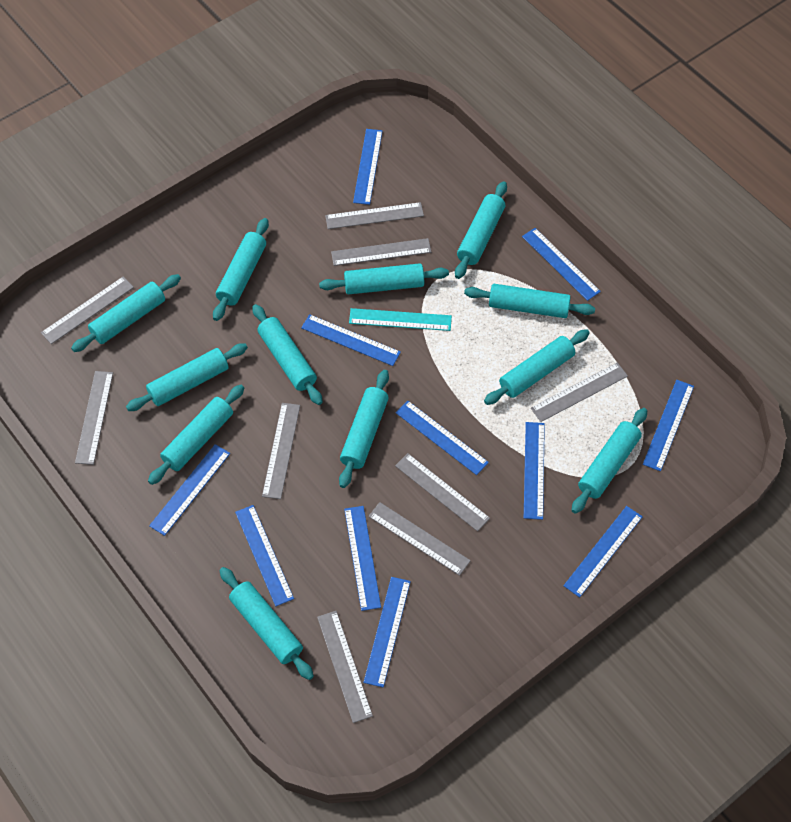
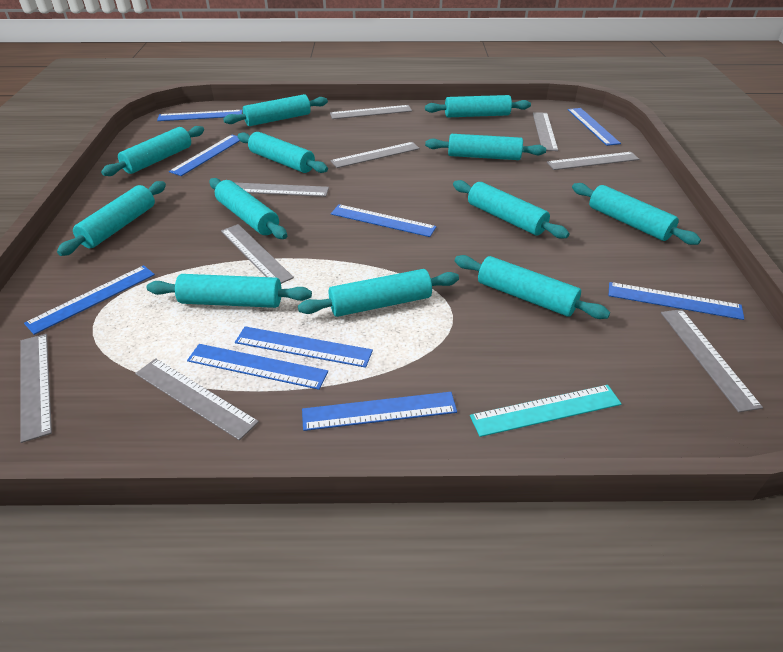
blue ruler: [149,444,230,536] [235,505,294,606] [301,314,401,366] [344,506,381,611] [353,129,383,205] [363,577,411,687] [396,401,489,475] [522,228,601,301] [524,422,545,520] [563,506,643,598] [643,380,694,471] = 11 -> [24,265,155,335] [157,110,242,121] [169,135,240,176] [187,344,328,390] [235,326,373,368] [302,392,457,431] [331,204,437,237] [568,108,621,146] [609,282,744,320] = 9

